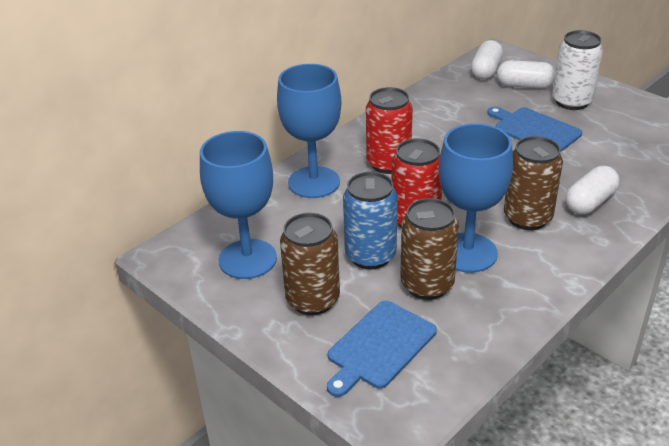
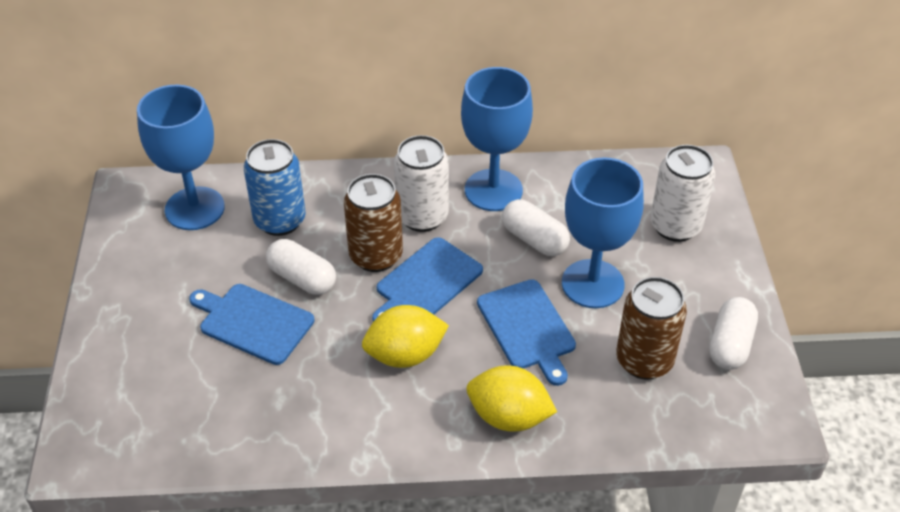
blue cutting board: [327,301,437,397] [487,107,582,152] = 2 -> [189,284,315,365] [372,237,483,322] [477,279,576,386] = 3
brown can: [280,213,340,315] [400,198,459,300] [504,136,563,230] = 3 -> [344,174,403,272] [616,277,687,380] = 2
red can: [366,87,413,174] [392,138,442,228] = 2 -> none = 0
white can: [552,30,603,110] = 1 -> [394,135,449,232] [651,145,715,242] = 2
yellow lemon: none = 0 -> [362,305,449,368] [467,365,557,432] = 2

